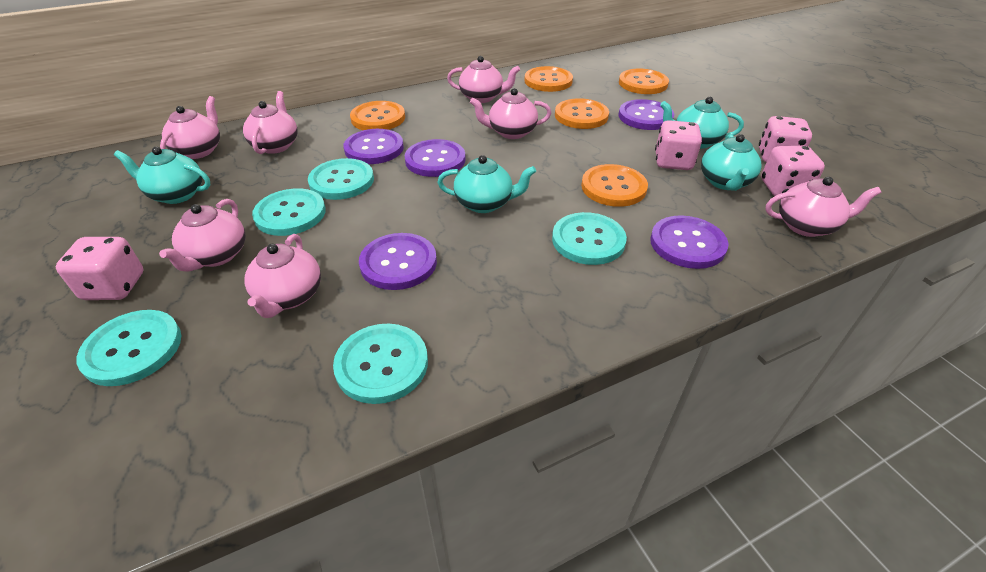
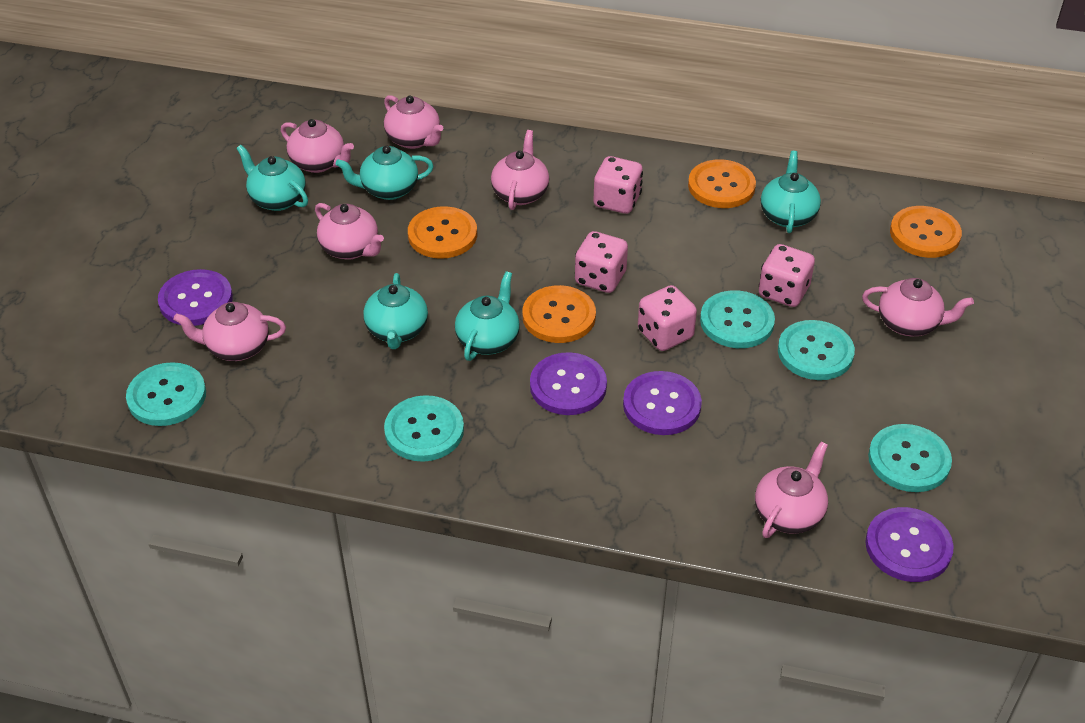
orange button: [350,101,405,130] [524,66,573,92] [555,98,609,129] [581,164,648,207] [619,69,669,94] = 5 -> [408,206,477,259] [522,285,596,343] [688,159,756,208] [890,206,962,258] = 4
purple button: [343,129,404,164] [359,233,437,290] [404,139,466,177] [619,99,674,130] [650,215,728,269] = 5 -> [158,269,233,326] [530,352,607,415] [623,371,702,435] [865,507,954,582] = 4
turquoise teapot: [114,147,211,204] [437,155,536,213] [660,97,744,149] [701,134,761,191] = 4 -> [236,145,308,211] [336,146,433,200] [363,273,428,349] [455,271,520,361] [761,151,821,233] = 5

